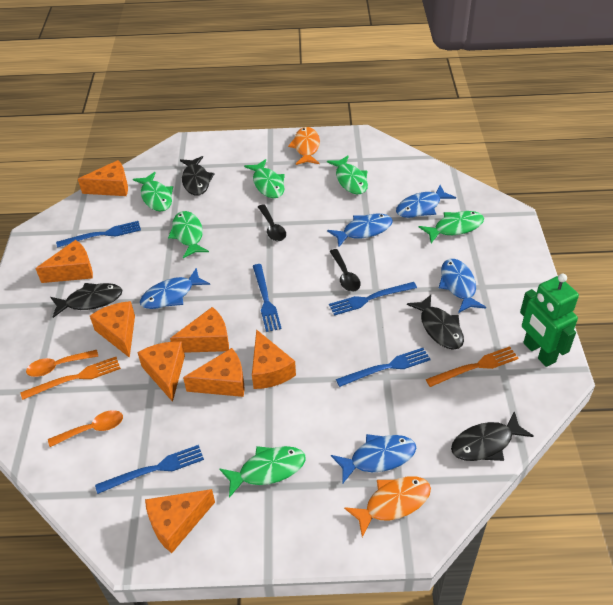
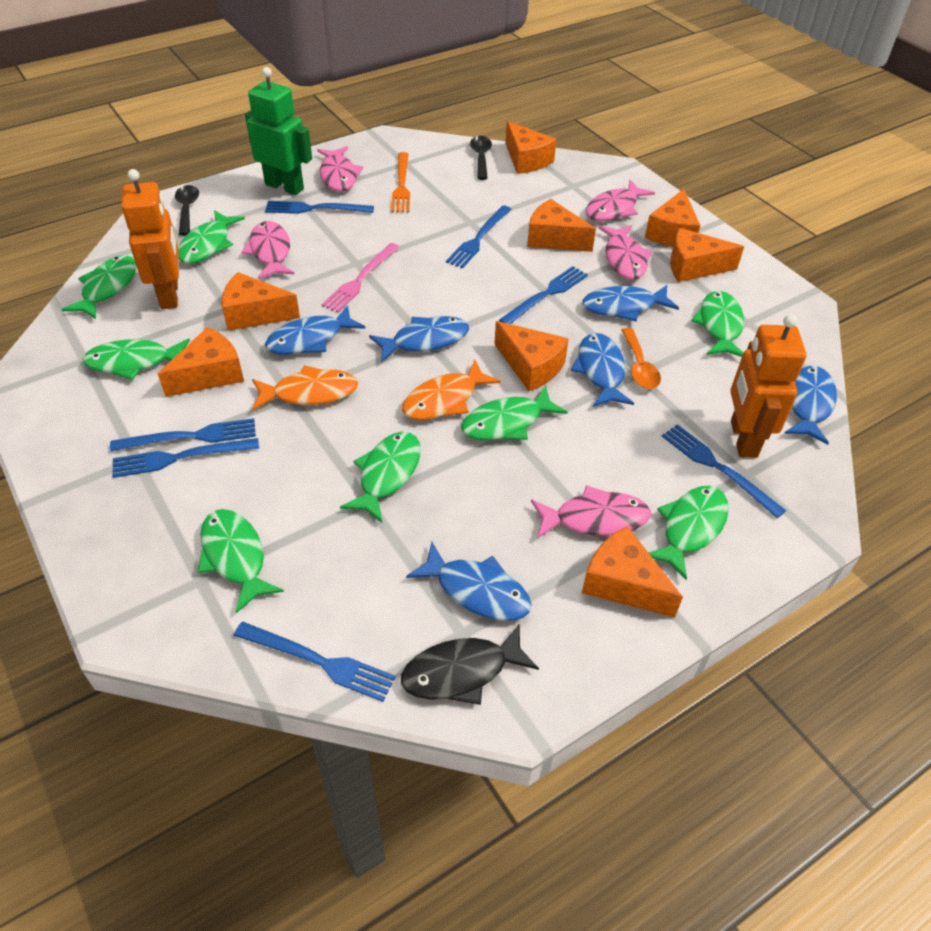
black fish: [51,283,122,318] [180,156,215,195] [407,294,464,350] [451,411,533,461] = 4 -> [401,624,539,705] = 1
blue fish: [140,267,210,309] [327,214,393,247] [331,434,416,483] [396,185,456,218] [439,259,486,313] = 5 -> [265,305,365,355] [369,316,469,362] [406,542,532,621] [571,333,634,407] [582,285,679,322] [784,366,837,445] = 6
blue fork: [56,221,141,248] [95,445,204,494] [253,264,282,332] [329,282,417,316] [336,348,431,387] = 5 -> [110,418,256,451] [112,438,259,478] [234,622,396,702] [265,201,374,214] [446,206,512,269] [499,266,588,324] [662,424,786,518] = 7
green fish: [133,172,173,211] [168,211,209,258] [219,446,306,498] [244,159,285,198] [327,155,368,194] [419,211,484,243] = 6 -> [61,255,137,319] [82,338,190,380] [178,210,245,264] [198,509,284,613] [340,432,421,523] [461,386,567,440] [648,486,729,580] [691,291,744,357] = 8
orange fork: [20,357,121,400] [426,346,519,387] = 2 -> [391,152,410,212] = 1
orange robot: none = 0 -> [121,169,179,309] [730,314,806,458] = 2
orange spoon: [26,350,99,377] [48,410,123,447] = 2 -> [621,328,661,389] = 1
pink fish: none = 0 -> [242,221,295,279] [317,146,363,192] [531,485,651,539] [585,180,655,221] [599,225,652,280] = 5
pink fork: none = 0 -> [322,243,399,313] = 1

